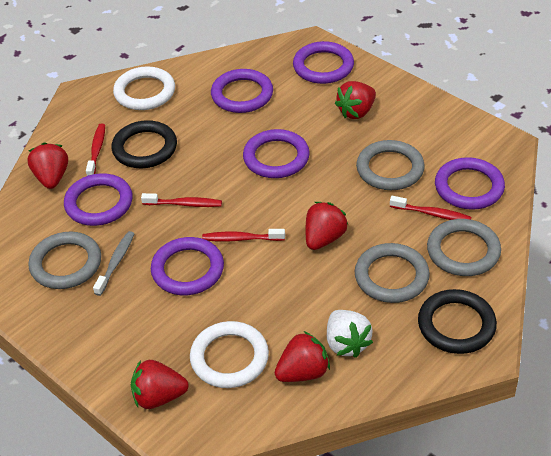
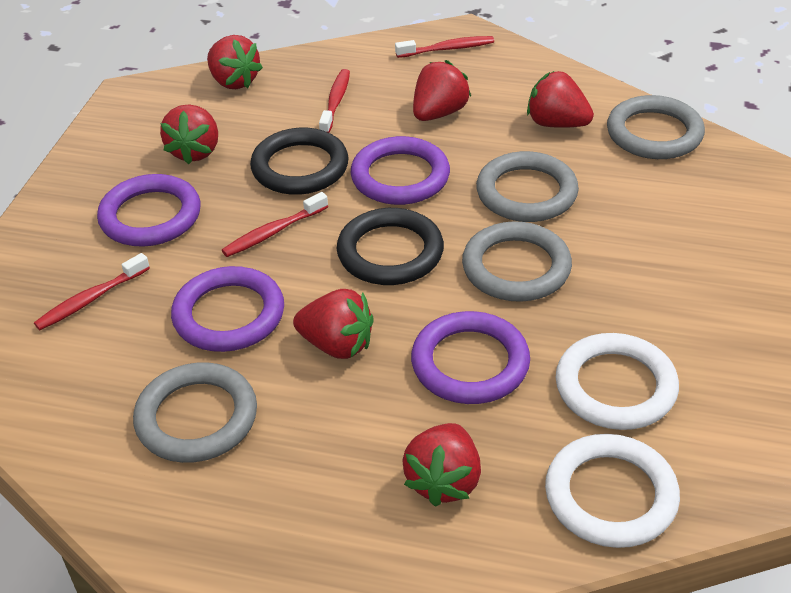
grey toothbrush: [93,231,134,296] = 1 -> none = 0
purple ring: [64,173,133,226] [151,237,224,295] [211,69,273,113] [243,129,310,178] [293,41,354,84] [435,157,505,210] = 6 -> [97,174,201,247] [171,266,284,352] [351,136,450,205] [411,311,530,404] = 4
red strawberry: [27,142,68,189] [131,360,189,409] [275,331,330,382] [306,202,348,250] [335,81,376,119] = 5 -> [160,104,218,164] [207,35,263,89] [293,289,374,359] [402,423,481,507] [413,60,471,121] [527,71,594,128] = 6
white strawberry: [327,310,373,358] = 1 -> none = 0

